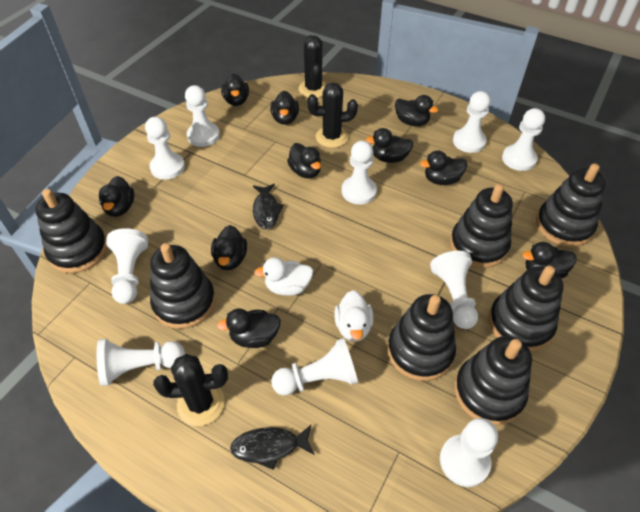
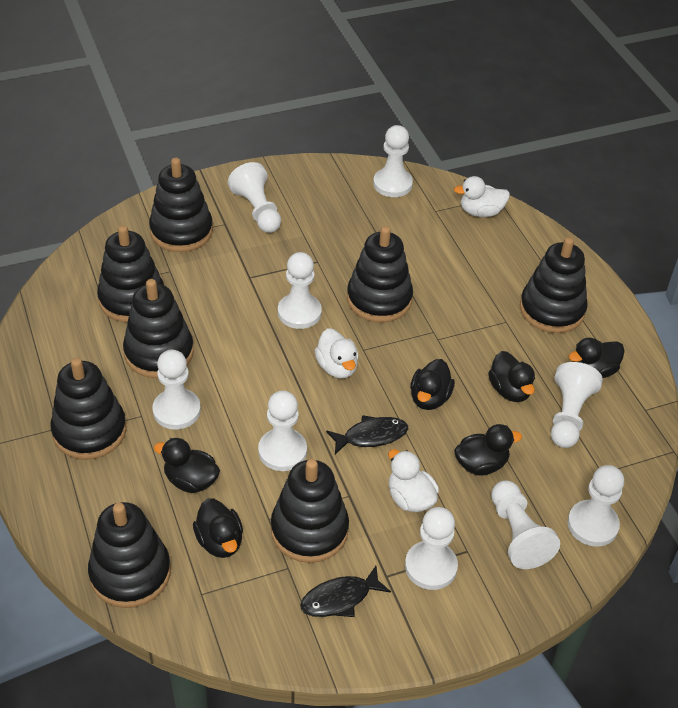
black cactus: [153,354,228,426] [299,35,327,98] [307,83,358,148] = 3 -> none = 0
black duck: [99,176,134,217] [211,225,247,270] [217,309,281,348] [221,73,249,106] [270,91,299,125] [287,143,321,178] [366,128,413,163] [395,95,438,126] [420,151,467,185] [522,242,576,279] = 10 -> [154,438,220,493] [193,498,243,558] [410,359,455,410] [454,424,522,476] [488,351,535,402] [569,338,625,378] = 6
black stacking toy: [35,189,108,273] [150,243,215,329] [387,294,456,381] [450,184,513,268] [454,336,532,425] [489,266,564,351] [536,163,606,247] = 7 -> [50,358,126,460] [88,502,171,608] [97,225,164,322] [123,279,194,378] [149,158,213,252] [271,459,349,563] [347,226,413,323] [520,237,588,333] = 8
white duck: [254,257,313,296] [334,290,373,342] = 2 -> [314,328,359,378] [388,449,439,512] [454,176,510,217] = 3
white pawn: [97,339,185,386] [106,228,148,304] [145,117,185,180] [185,85,220,147] [271,338,358,395] [342,141,377,205] [430,251,478,329] [440,418,498,487] [453,91,491,153] [502,108,545,171] = 10 -> [152,349,201,429] [228,162,281,233] [258,390,307,471] [278,252,322,329] [373,125,413,197] [405,507,458,590] [491,480,560,569] [551,362,603,448] [567,465,624,547] = 9

